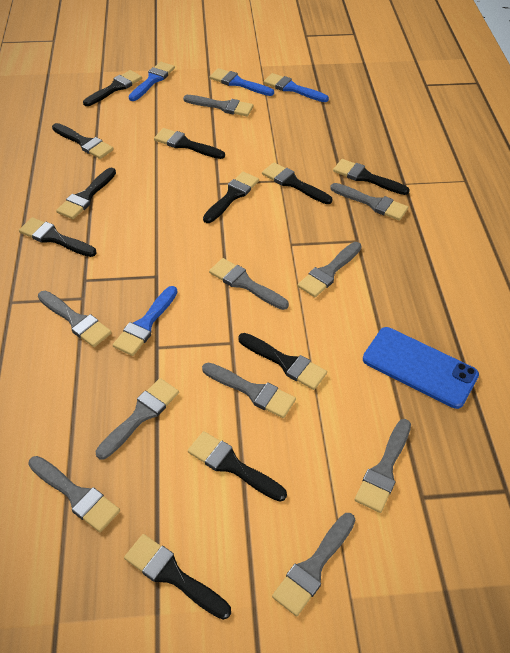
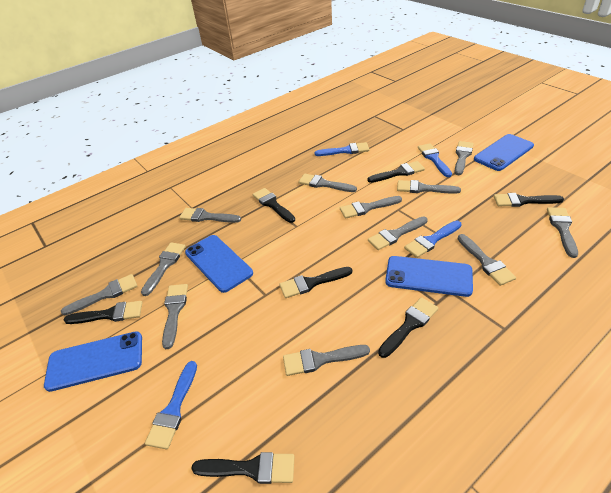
black brush: [19,217,97,257] [52,123,114,159] [56,167,116,219] [83,70,142,106] [124,534,231,620] [154,128,225,159] [188,431,287,502] [203,172,259,223] [238,333,327,390] [262,162,333,204] [333,159,410,195] = 11 -> [64,301,142,324] [191,452,295,484] [253,188,295,223] [279,267,352,298] [367,161,425,183] [378,297,438,358] [494,193,564,207] = 7
blue phone: [363,327,479,409] = 1 -> [44,331,142,392] [185,235,253,293] [385,256,473,297] [474,134,534,171] = 4
grey brush: [28,456,120,532] [38,291,112,347] [96,378,179,460] [183,95,253,116] [202,363,296,418] [209,258,289,310] [272,513,355,616] [298,242,362,297] [330,183,408,221] [355,419,411,513] = 10 -> [61,274,137,315] [141,242,186,296] [162,284,188,349] [179,208,241,223] [283,345,370,376] [299,174,357,192] [340,196,402,219] [368,217,428,250] [397,180,461,194] [454,141,474,175] [458,234,516,286] [547,207,578,258] = 12

